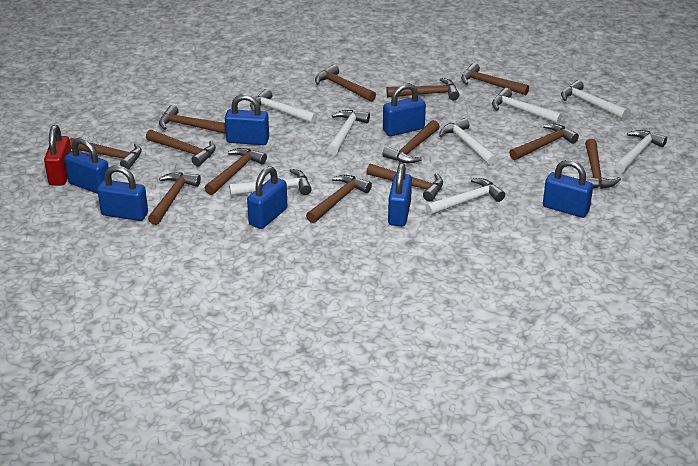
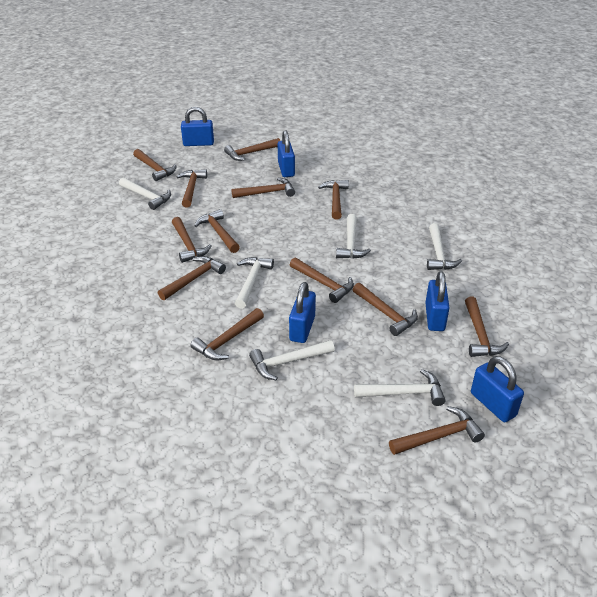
blue padlock: [65,138,109,194] [97,165,148,221] [225,94,269,145] [247,166,287,229] [383,83,426,136] [388,163,412,226] [543,160,593,218] = 7 -> [181,107,214,146] [278,130,295,177] [289,282,316,343] [425,271,450,331] [471,356,524,422] = 5
red padlock: [44,125,71,186] = 1 -> none = 0
white hammer: [229,169,312,196] [250,89,318,124] [327,110,370,155] [425,178,505,216] [439,118,497,166] [492,88,562,123] [561,80,628,119] [614,130,667,174] = 8 -> [119,178,171,210] [235,257,274,309] [249,340,335,380] [336,214,371,259] [354,369,445,406] [427,223,462,270] = 6

